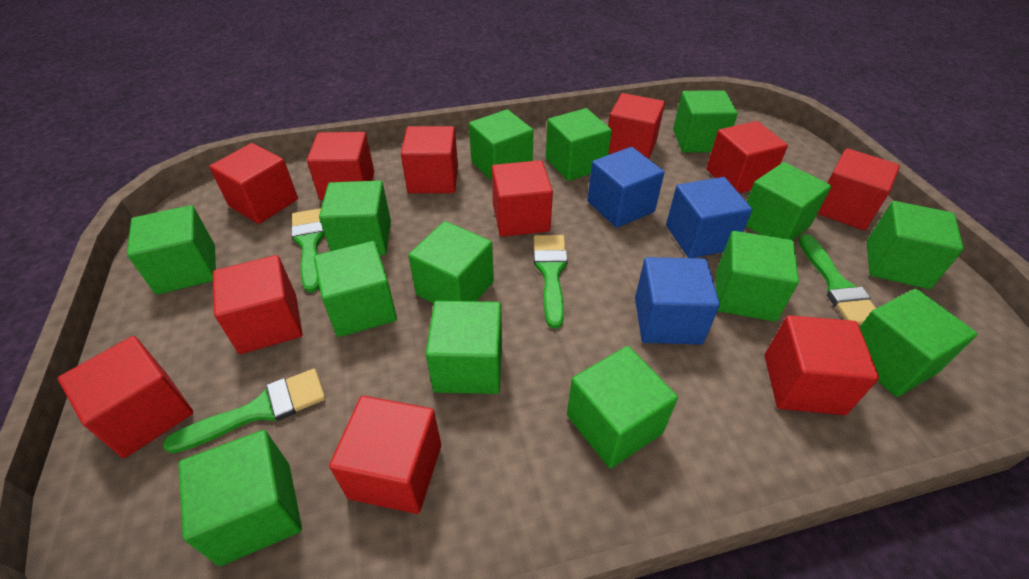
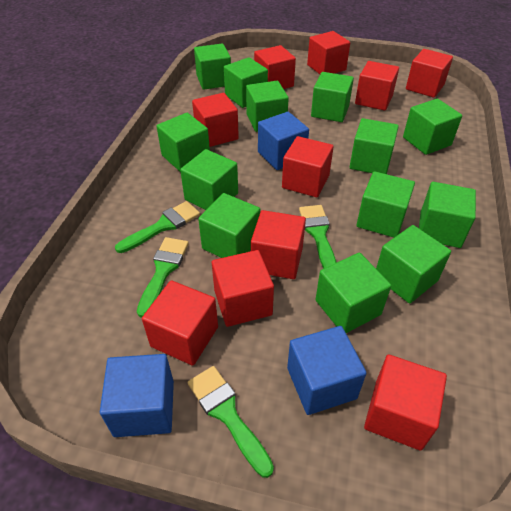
green cube: [127,205,216,295] [179,430,302,566] [314,241,397,337] [319,181,391,255] [408,221,494,304] [426,301,502,394] [469,109,534,181] [546,108,612,181] [567,346,678,468] [673,90,738,153] [716,231,799,322] [746,162,831,240] [860,289,977,397] [867,201,964,289] = 14 -> [156,113,210,171] [180,149,238,210] [194,44,231,90] [198,193,260,258] [224,57,268,108] [246,81,289,132] [311,72,354,122] [315,253,391,333] [350,118,399,174] [357,171,415,237] [376,225,451,304] [403,99,462,155] [419,182,476,248] = 13
red cube: [58,336,193,458] [209,143,298,224] [213,255,302,354] [307,132,374,200] [329,396,441,514] [401,126,458,193] [492,160,553,237] [608,93,665,159] [706,121,788,193] [765,315,879,415] [817,148,900,230] = 11 -> [142,280,218,366] [192,93,239,147] [212,250,274,327] [251,210,306,279] [254,45,296,89] [282,136,334,197] [307,31,350,74] [355,61,399,111] [364,354,447,451] [406,49,453,98] = 10

